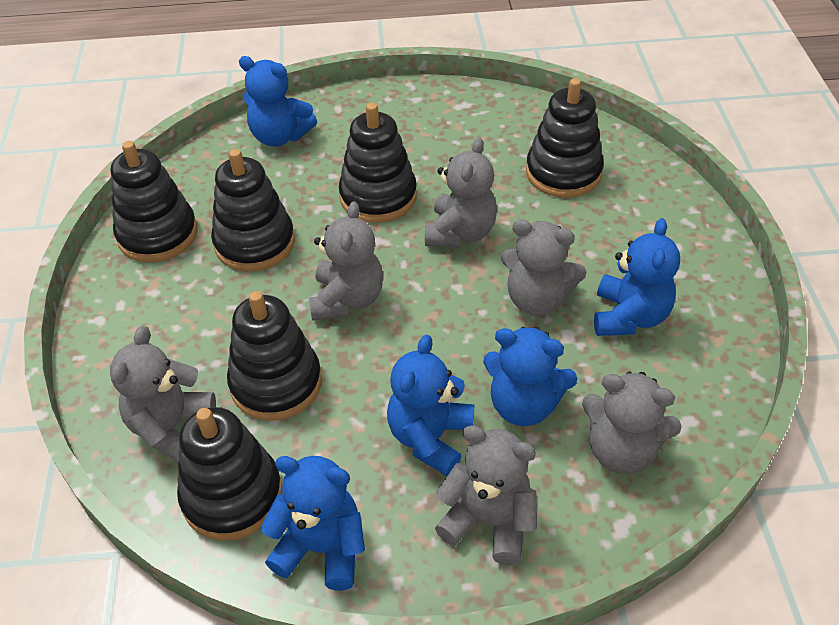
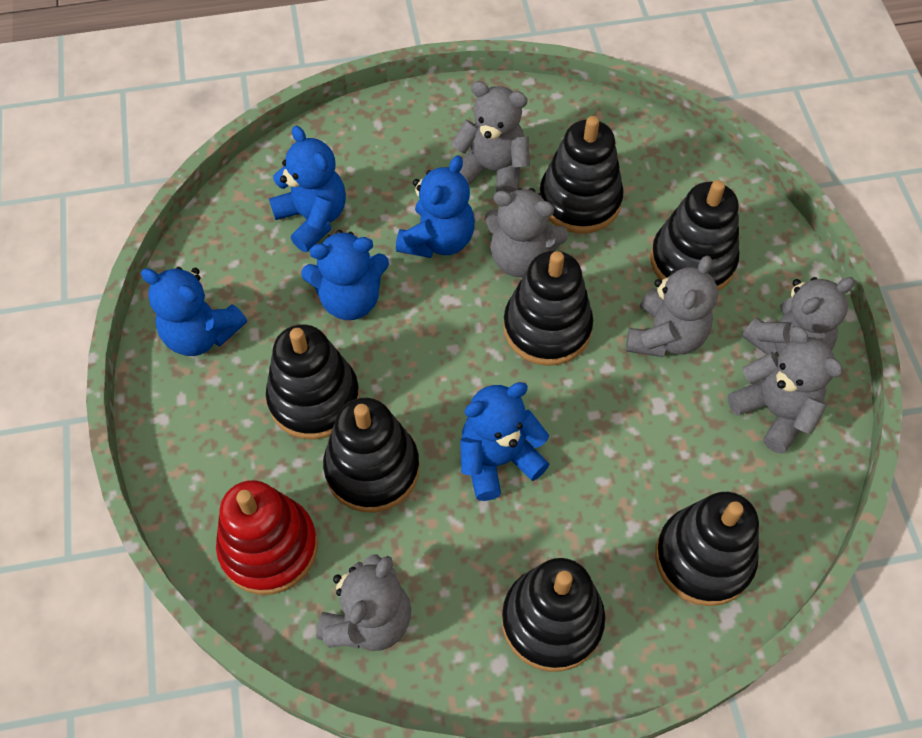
black stacking toy: [111,141,197,263] [177,407,282,541] [211,149,295,272] [227,291,322,421] [339,103,417,223] [526,78,604,198] = 6 -> [266,324,360,440] [323,398,420,512] [502,558,605,672] [503,250,593,366] [539,116,624,233] [650,180,739,291] [655,492,759,606] = 7
red stacking toy: none = 0 -> [216,480,318,595] = 1

